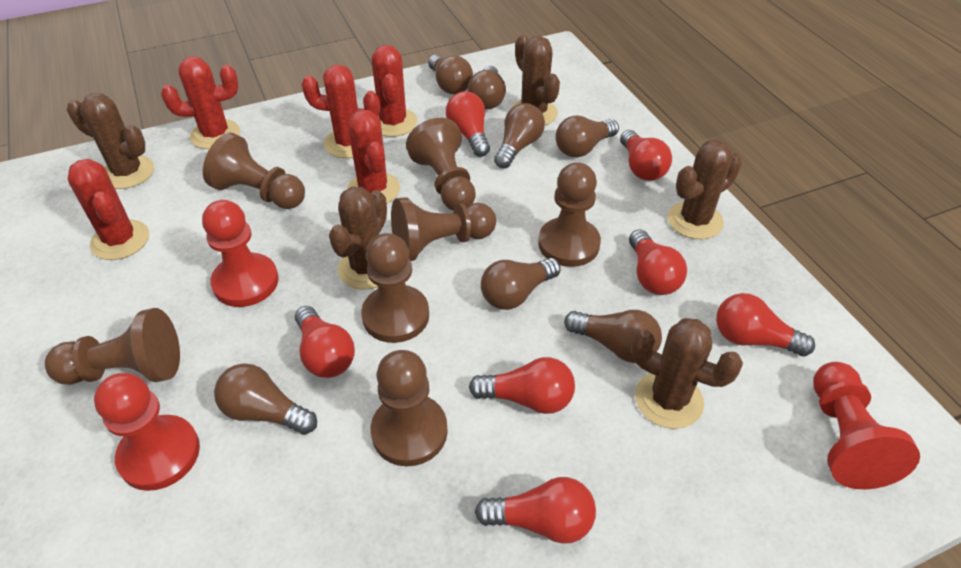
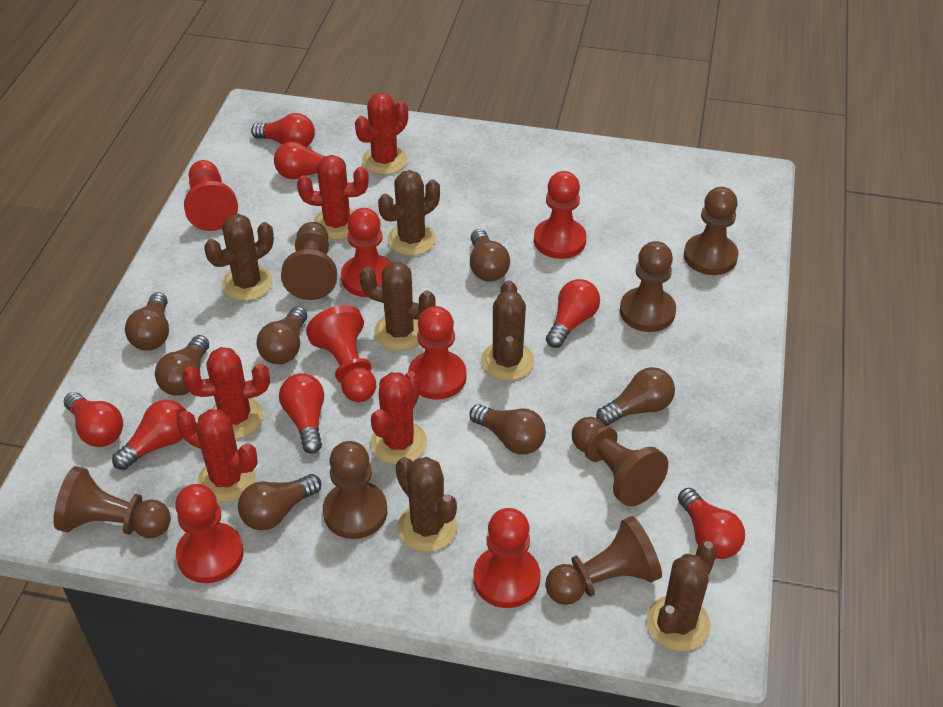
brown cactus: [67,93,154,189] [329,187,387,290] [511,35,560,125] [631,318,743,429] [668,140,742,239] = 5 -> [204,214,274,301] [359,262,436,351] [378,170,440,256] [396,457,457,552] [481,280,534,381] [646,541,717,651] = 6
red pawn: [94,373,200,491] [202,200,279,307] [813,362,920,489] = 3 -> [175,484,244,583] [184,160,238,231] [306,305,376,402] [341,208,391,297] [408,306,467,400] [474,508,540,608] [534,171,587,259] = 7

